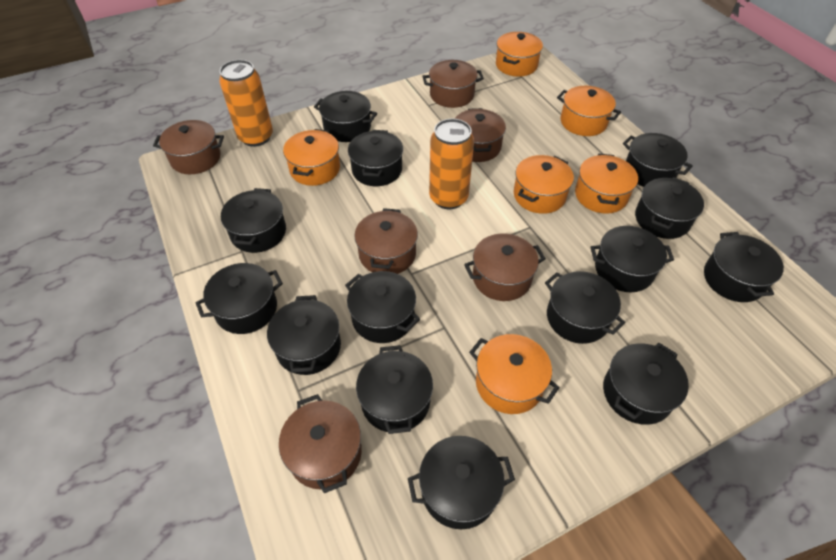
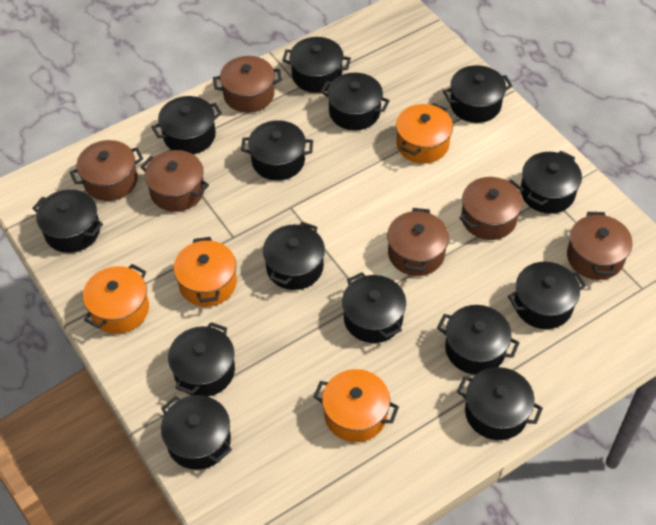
orange can: [219,60,273,147] [429,119,474,209] = 2 -> none = 0
orange pot: [283,129,340,186] [469,334,560,414] [496,32,543,77] [514,155,574,214] [557,86,621,136] [575,154,638,214] = 6 -> [83,264,149,334] [174,237,237,307] [313,369,399,442] [396,103,453,164] = 4

